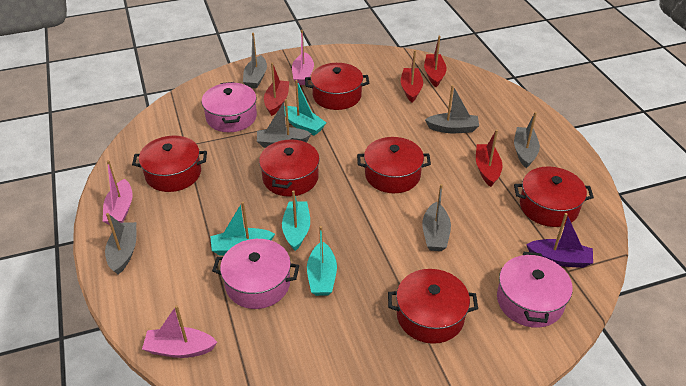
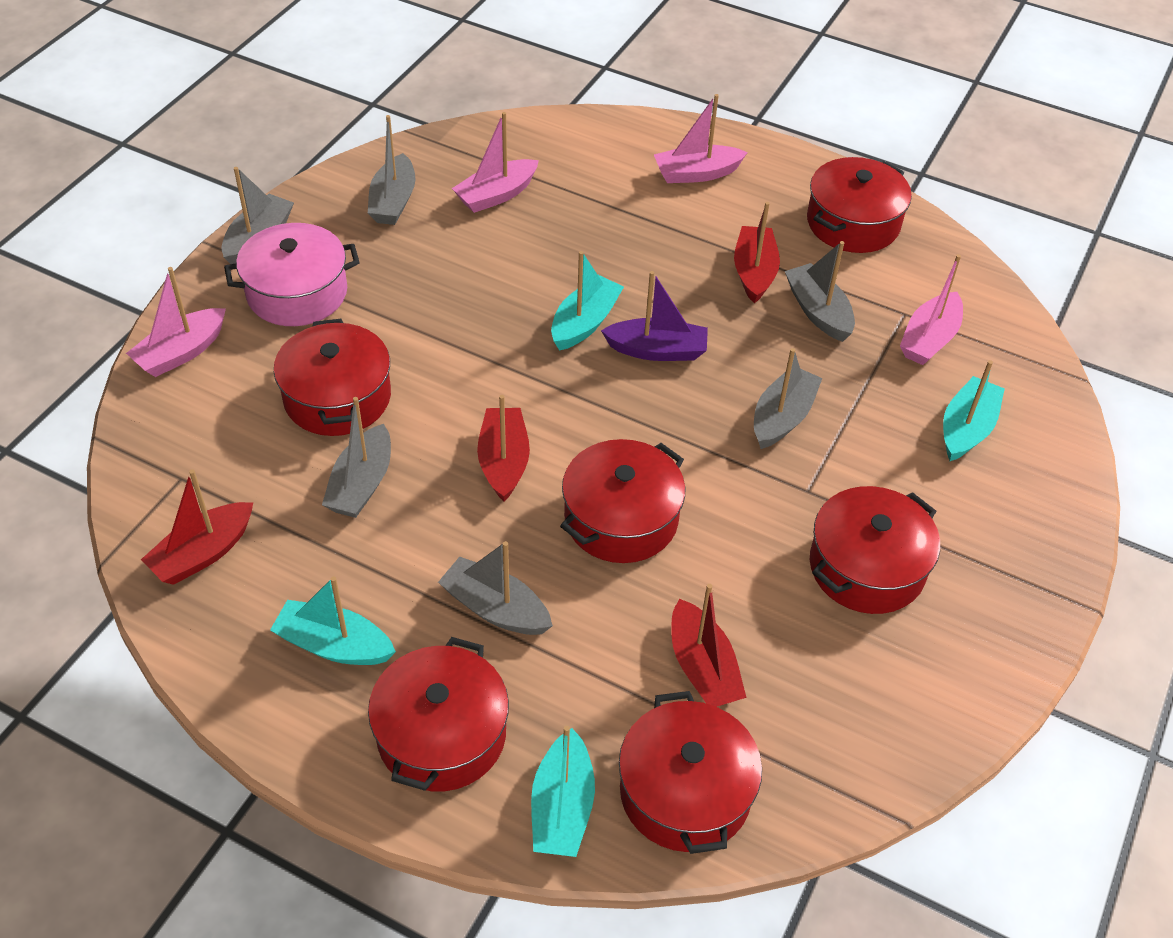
pink boat: [103,160,133,225] [142,305,217,358] [292,30,314,85] = 3 -> [126,267,226,377] [452,112,539,213] [654,94,748,183] [900,254,963,365] = 4
pink pot: [202,82,257,132] [212,239,299,309] [497,252,573,328] = 3 -> [224,223,360,326] = 1

